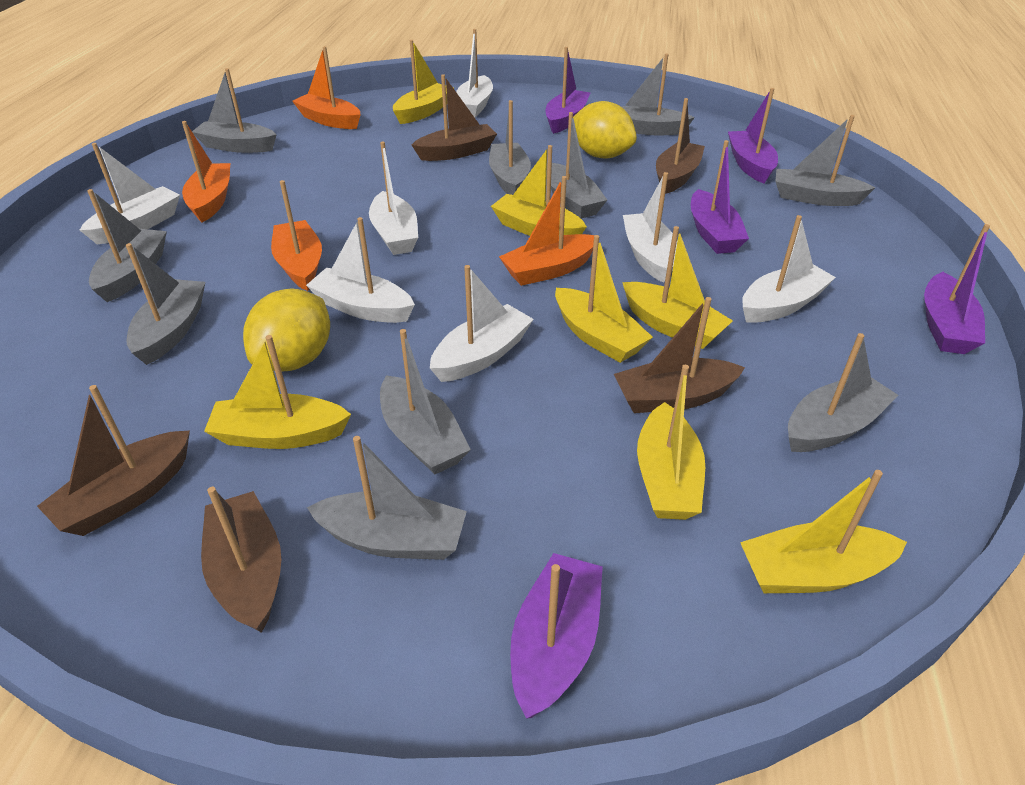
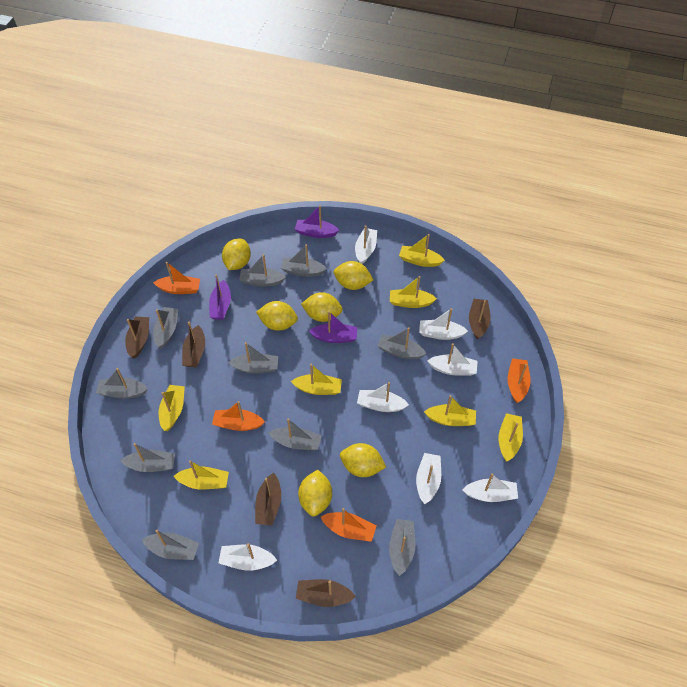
purple boat: [510,553,603,719] [546,47,590,134] [691,140,749,254] [728,88,778,183] [924,224,990,354] = 5 -> [209,274,231,320] [295,205,339,238] [309,311,357,343] = 3
yellow lemon: [243,288,330,371] [573,101,637,159] = 2 -> [222,239,251,270] [256,301,298,331] [298,470,332,517] [301,292,343,322] [334,261,373,290] [340,443,386,477] = 6

